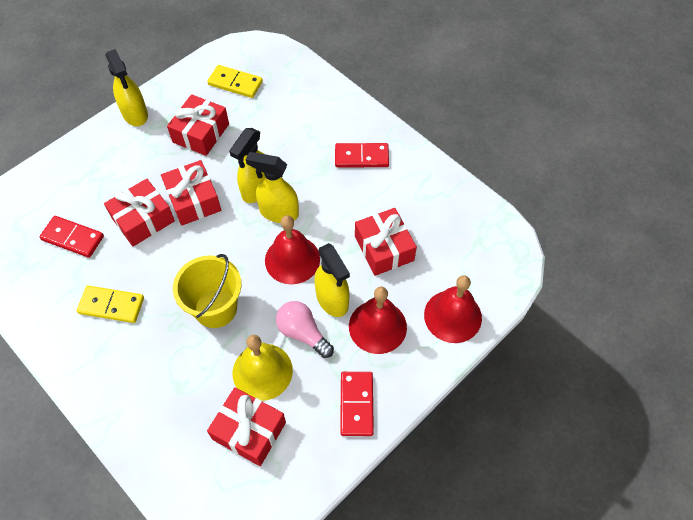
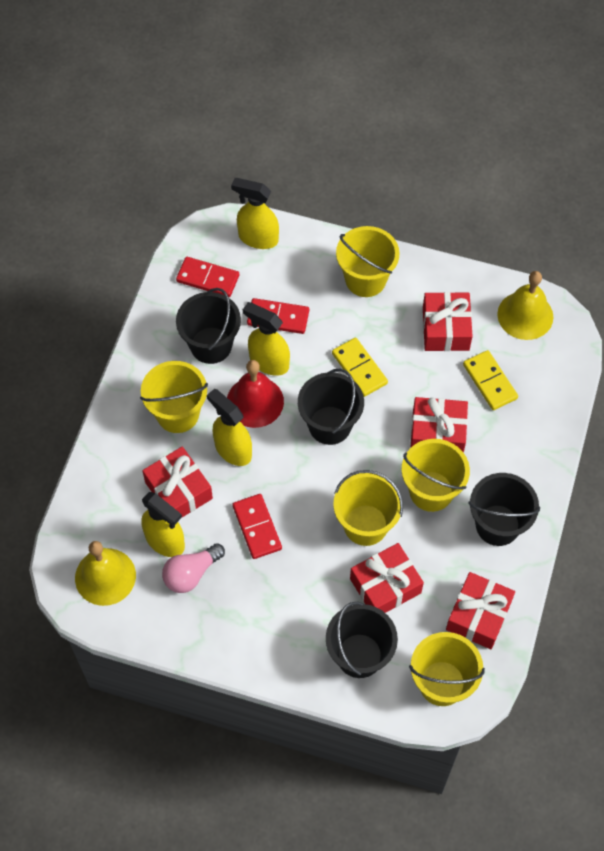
black bucket: none = 0 -> [176,288,241,364] [298,369,364,445] [326,601,398,678] [468,473,540,546] = 4
red bell: [265,215,320,284] [349,286,407,354] [424,275,482,343] = 3 -> [227,360,284,428] = 1
yellow bell: [233,335,293,401] = 1 -> [75,541,136,606] [497,271,554,340] = 2
yellow bucket: [173,254,241,328] = 1 -> [140,361,208,433] [333,470,403,546] [336,226,400,297] [401,439,470,512] [409,632,485,706] = 5

